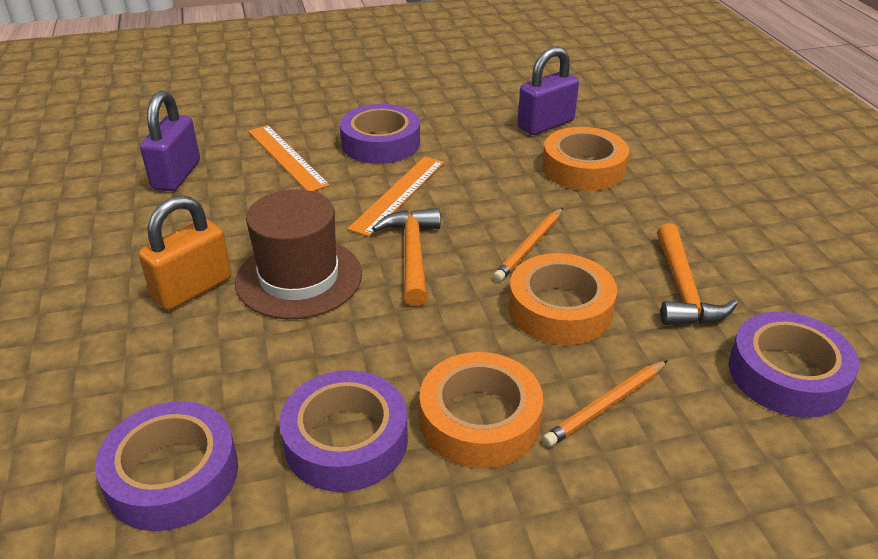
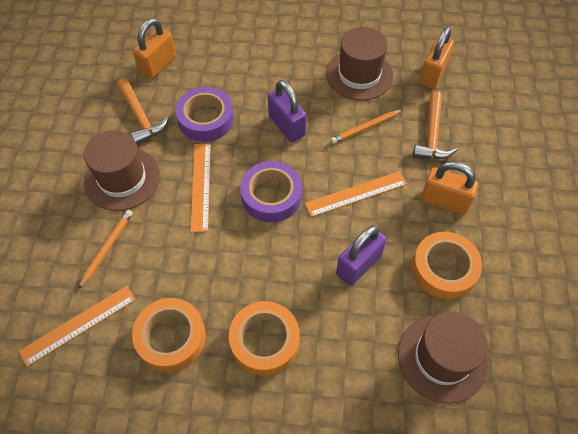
brown hat: [235,189,362,319] = 1 -> [84,130,160,211] [326,27,393,101] [398,311,488,404] = 3
orange padlock: [138,195,232,311] = 1 -> [133,18,176,79] [419,27,455,89] [421,161,479,215] = 3
orange ruler: [248,125,330,191] [348,156,444,237] = 2 -> [19,286,136,367] [190,144,211,232] [305,171,407,217] = 3
purple tape: [95,401,238,531] [279,370,408,492] [340,104,420,164] [728,312,859,418] = 4 -> [175,87,234,142] [240,161,302,222] = 2

